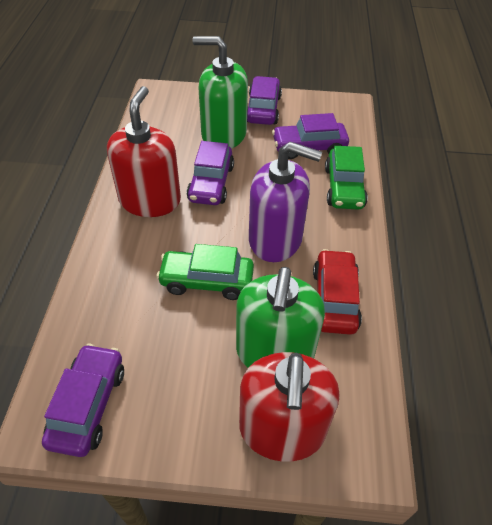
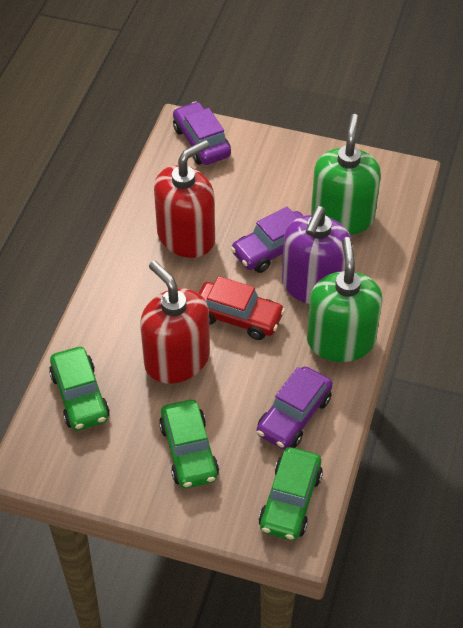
green car: [156,244,254,300] [325,146,368,210] = 2 -> [49,347,110,431] [159,400,219,488] [259,447,323,541] = 3
purple car: [42,344,124,457] [187,141,234,205] [247,76,282,125] [272,113,349,159] = 4 -> [173,101,231,165] [231,207,303,273] [257,366,333,450] = 3

